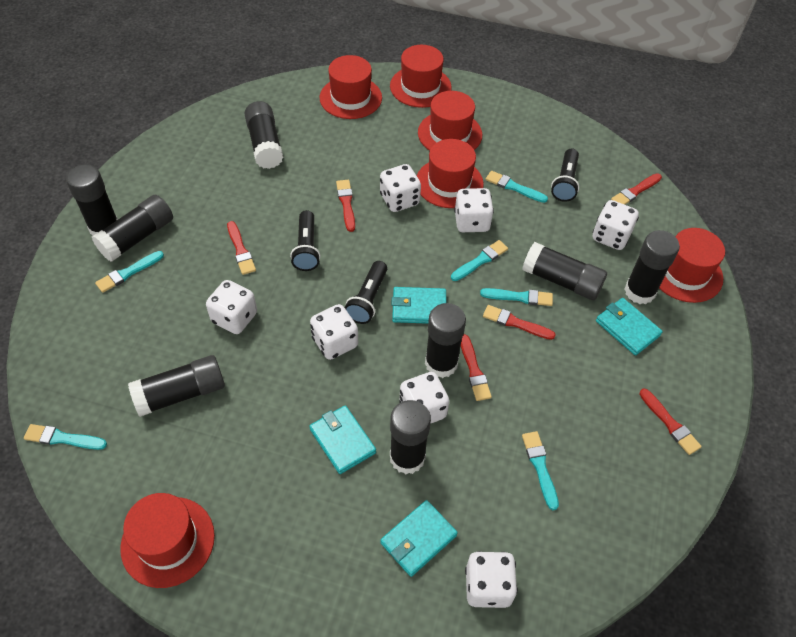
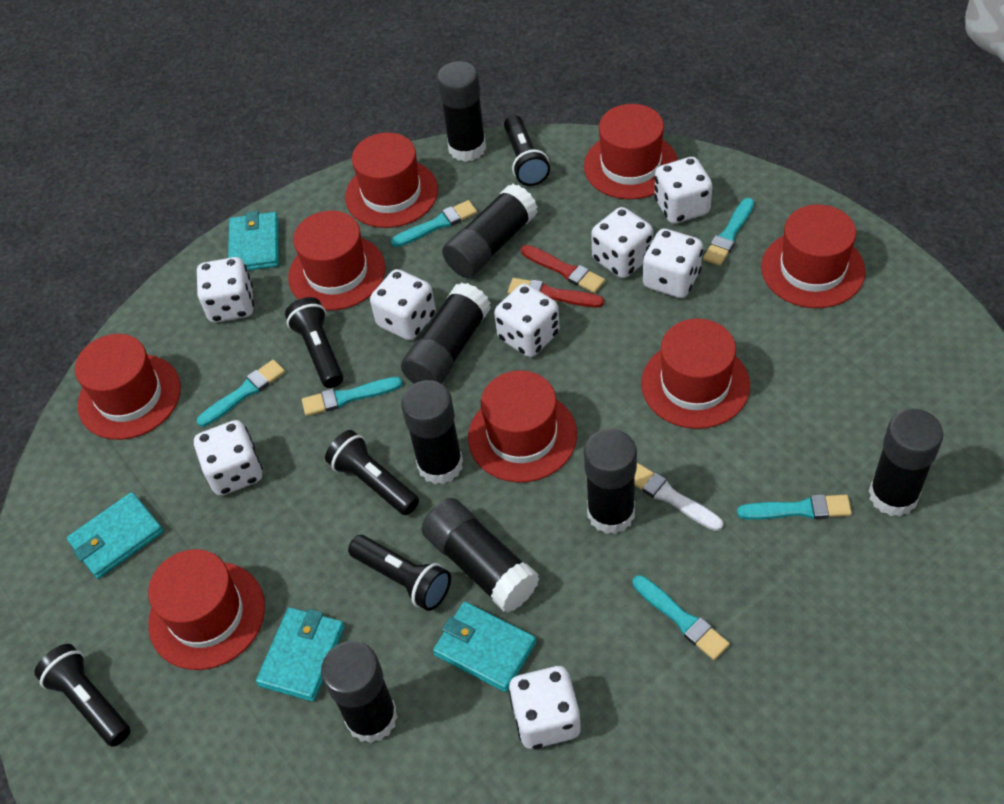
black flashlight: [290,210,321,271] [345,261,387,324] [551,148,579,202] = 3 -> [34,644,130,747] [285,297,343,388] [325,430,419,515] [348,535,451,611] [504,115,550,186] = 5
red brush: [227,221,256,275] [336,180,355,232] [461,334,492,401] [483,305,556,340] [611,173,662,205] [639,389,702,455] = 6 -> [508,278,604,307] [521,245,605,293] = 2
red hat: [120,493,215,588] [320,55,382,119] [390,45,452,108] [417,139,484,208] [418,91,482,151] [659,228,725,303] = 6 -> [75,334,181,440] [148,549,265,670] [288,211,386,311] [345,132,438,228] [468,370,577,482] [584,104,678,199] [641,319,750,429] [761,205,865,308] = 8
white brush: none = 0 -> [635,463,723,531] = 1
white dice: [206,280,257,334] [310,304,358,360] [380,164,421,212] [399,372,449,423] [454,188,494,232] [465,551,518,608] [593,200,639,250] = 7 -> [194,420,263,496] [197,257,254,322] [370,269,436,340] [494,284,560,357] [508,666,581,749] [591,207,653,278] [643,229,703,298] [654,157,712,224] = 8

